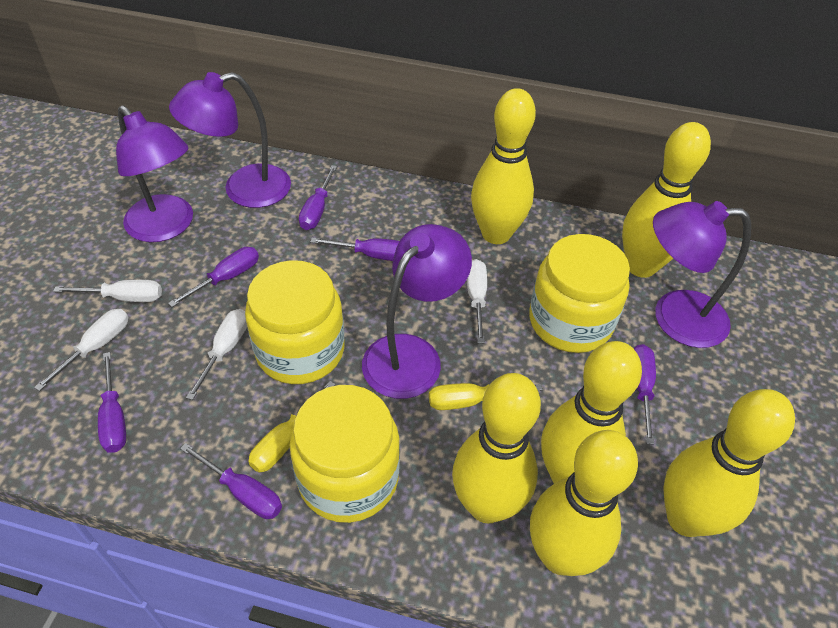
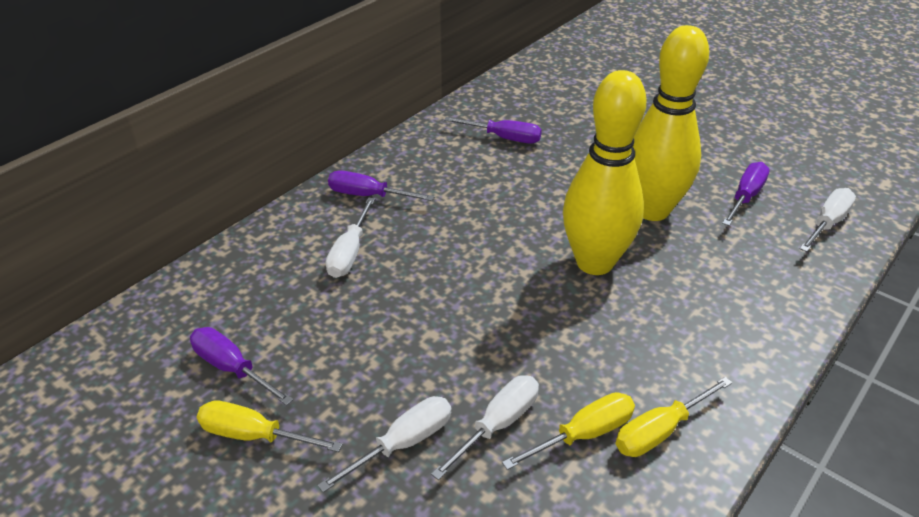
purple lamp: [116,105,193,242] [169,72,291,208] [362,224,472,399] [653,201,751,348] = 4 -> none = 0
purple screwdriver: [98,352,126,453] [168,247,259,307] [180,443,282,519] [299,165,337,230] [310,238,400,261] [634,344,656,445] = 6 -> [190,327,293,406] [328,170,435,201] [444,117,542,144] [722,162,770,226] = 4
yellow bowling pin: [452,373,541,523] [471,88,536,244] [530,430,638,576] [541,341,642,484] [622,122,711,278] [663,389,795,537] = 6 -> [563,70,646,275] [633,25,709,221] = 2
yellow jar: [245,260,345,384] [290,385,400,523] [529,234,630,353] = 3 -> none = 0
yellow screwdriver: [248,381,336,473] [429,383,543,410] = 2 -> [197,401,343,452] [502,392,635,470] [616,377,732,457] = 3

